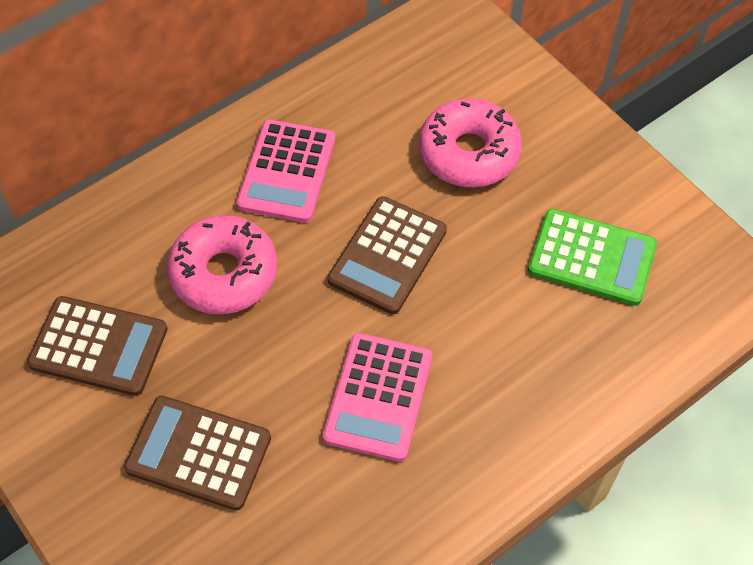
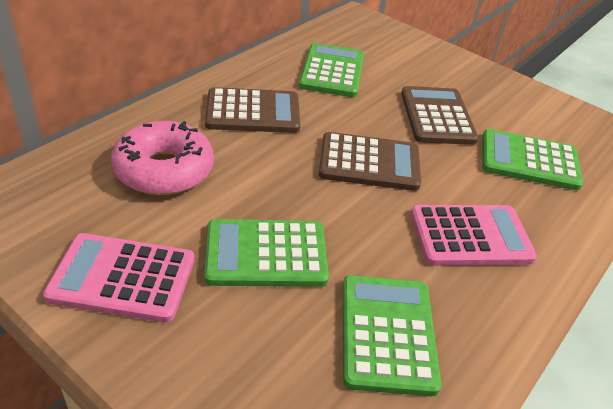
green calculator: [528,209,657,306] = 1 -> [204,219,329,287] [299,43,364,97] [343,275,441,396] [482,129,583,190] = 4
pink donut: [167,215,277,314] [419,98,522,187] = 2 -> [111,121,214,195] = 1

